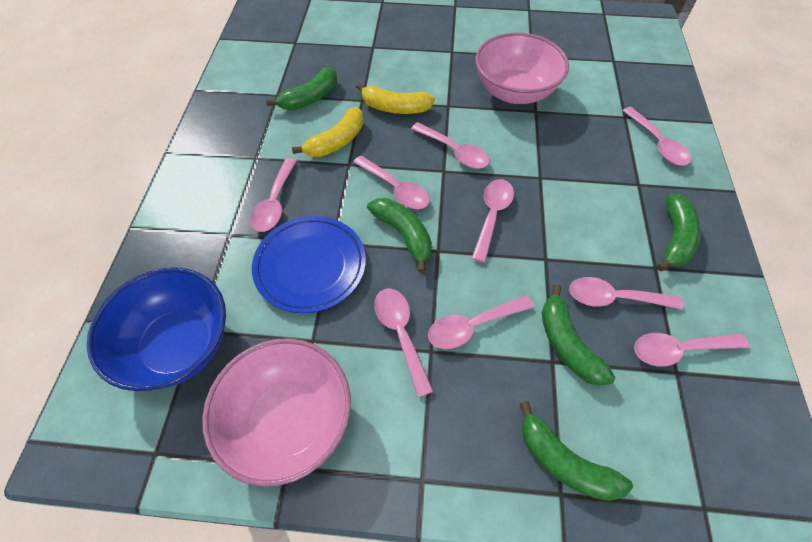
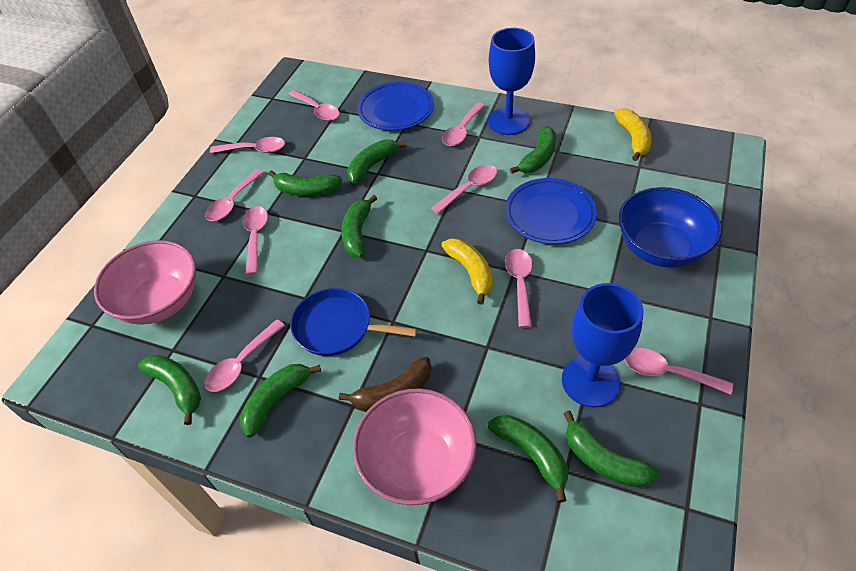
blue goblet: none = 0 -> [488,28,535,135] [562,283,644,407] = 2
blue pan: none = 0 -> [290,288,417,356] = 1
blue plate: [252,216,366,313] = 1 -> [357,82,434,131] [505,178,597,244] = 2
brown banana: none = 0 -> [339,357,432,411] = 1
green banana: [266,67,337,110] [367,198,432,273] [520,401,633,501] [542,284,615,386] [657,193,701,271] = 5 -> [138,355,201,425] [240,364,321,438] [268,170,342,196] [341,195,377,257] [347,139,407,184] [488,415,568,503] [510,126,556,174] [563,410,660,488] = 8

